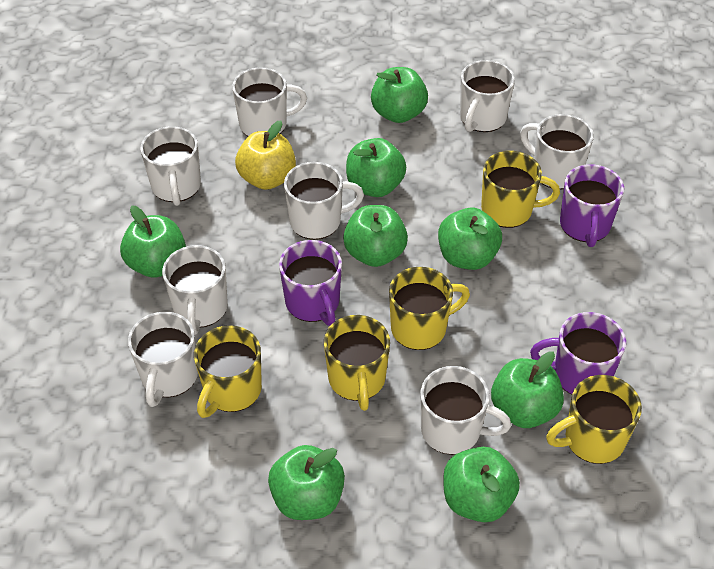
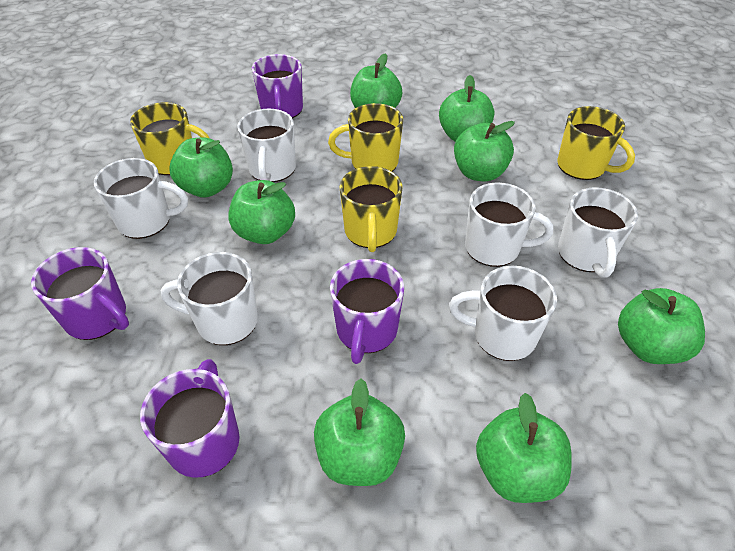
purple mug: [279,240,342,326] [530,312,626,395] [560,164,624,247] = 3 -> [31,247,129,340] [140,359,239,478] [252,54,303,118] [330,259,404,364] = 4
white mug: [128,312,198,407] [140,126,201,206] [162,245,228,335] [232,67,307,136] [284,162,364,240] [420,366,511,455] [460,60,515,132] [520,114,594,189] = 8 -> [94,158,188,239] [161,252,258,345] [237,109,296,182] [449,266,557,361] [465,182,553,267] [558,187,638,278] = 6
yellow apple: [235,120,296,190] = 1 -> none = 0
yellow mug: [194,325,262,418] [324,315,390,411] [389,267,470,350] [481,151,560,228] [546,375,642,464] = 5 -> [130,102,209,175] [328,103,403,171] [339,166,403,252] [557,106,635,180] = 4

